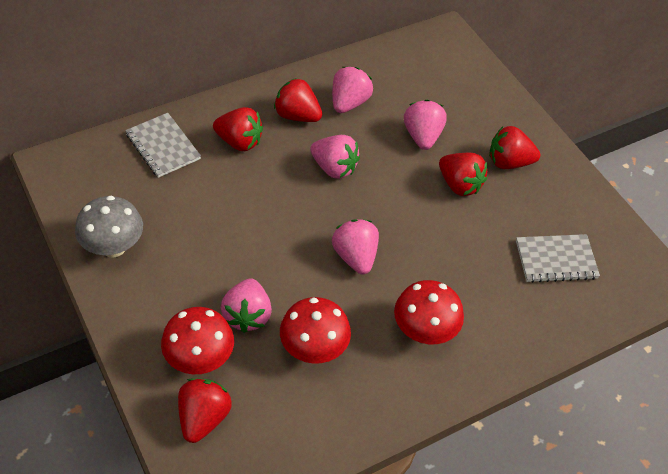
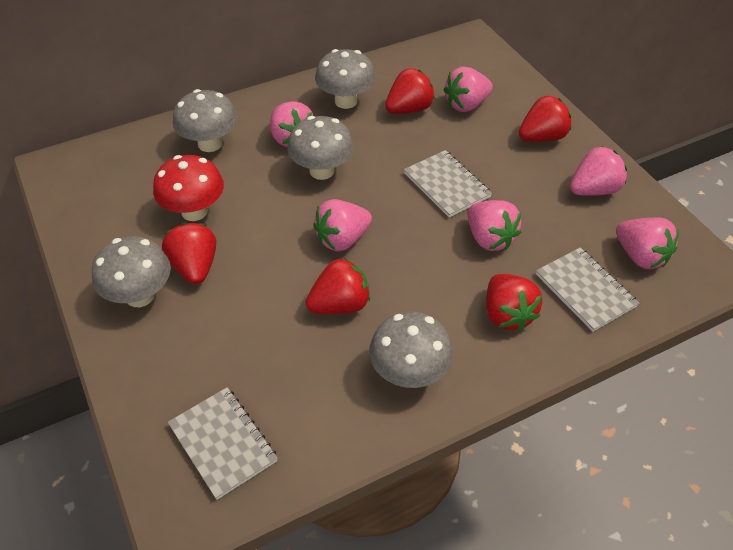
grey mushroom: [75,196,143,258] = 1 -> [92,236,171,307] [173,89,238,152] [287,116,354,180] [315,49,376,109] [369,312,453,388] = 5
grey notebook: [125,113,201,178] [516,234,600,283] = 2 -> [168,387,278,500] [404,150,492,218] [536,247,639,332] = 3
pink strawberry: [221,278,272,333] [310,135,360,179] [332,67,373,113] [332,219,379,274] [404,100,447,150] = 5 -> [270,101,313,147] [313,199,372,251] [444,67,493,112] [467,200,521,251] [570,146,627,196] [616,217,679,269] = 6
red mushroom: [161,307,234,374] [280,297,351,363] [394,280,464,344] = 3 -> [153,155,224,221] = 1

